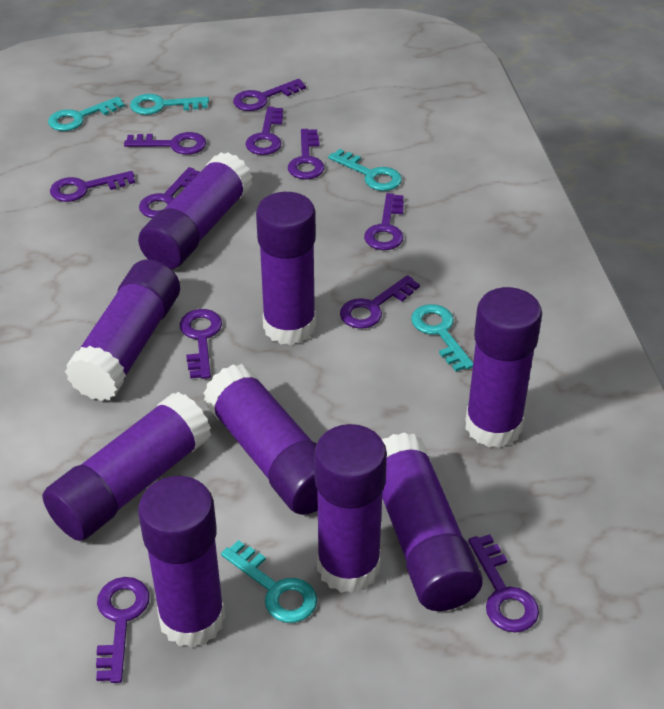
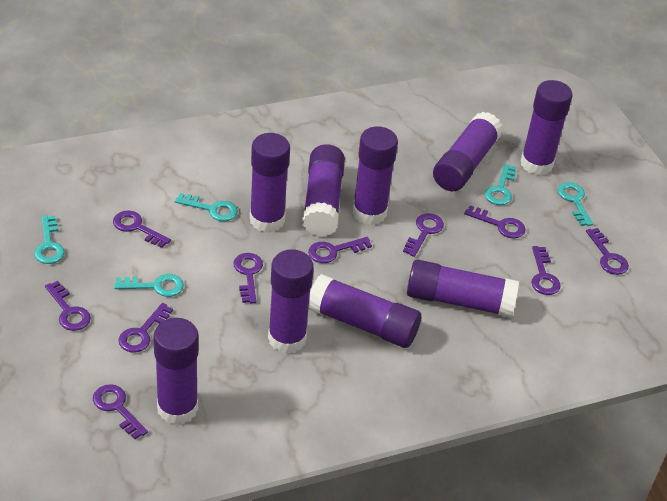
purple key: [50,171,135,202] [96,577,150,683] [124,132,206,155] [139,167,200,218] [180,309,222,379] [233,79,306,111] [245,106,283,155] [288,129,324,179] [340,275,420,329] [364,193,404,250] [468,534,539,632] = 11 -> [45,281,91,331] [93,384,148,439] [113,211,171,248] [118,303,173,352] [233,253,263,303] [308,237,372,263] [403,213,444,257] [464,205,526,239] [531,246,561,295] [586,228,629,275] = 10

